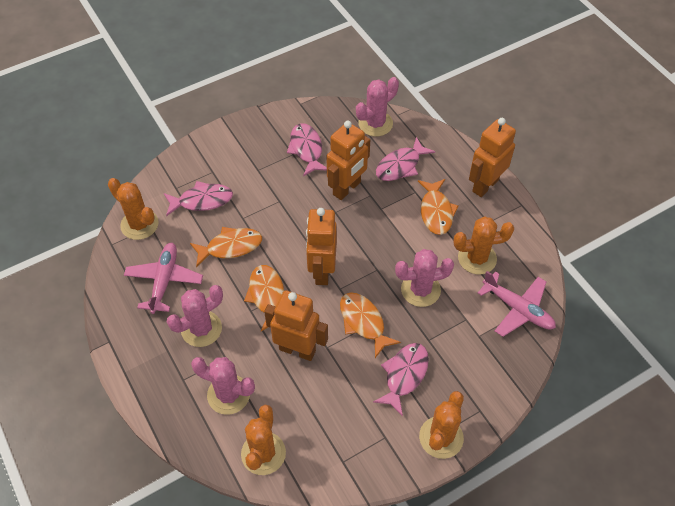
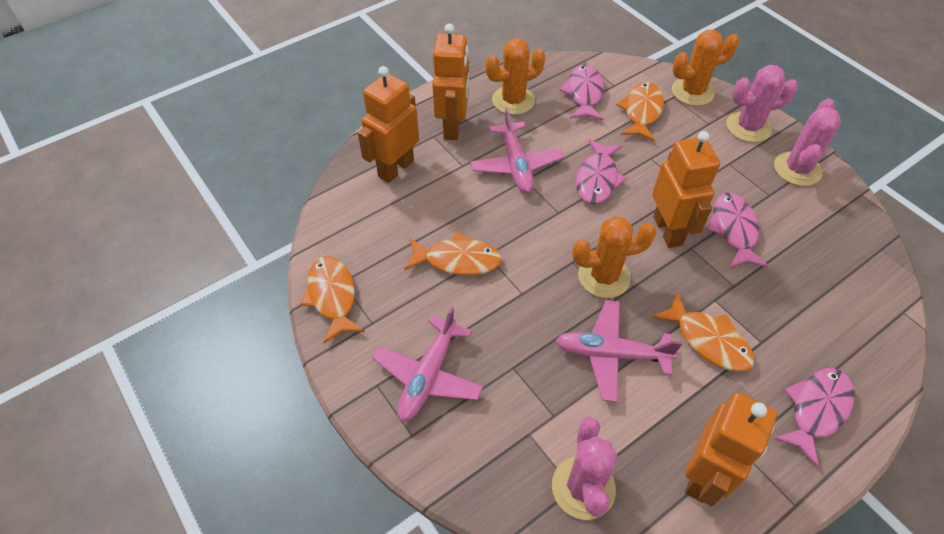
orange cactus: [108,178,159,240] [241,405,286,475] [419,391,464,459] [453,217,514,274] = 4 -> [486,38,546,115] [572,216,656,298] [672,30,739,106] = 3
pink cactus: [167,285,223,347] [191,357,255,415] [356,77,399,137] [395,249,454,307] = 4 -> [552,417,618,520] [727,65,798,142] [774,98,841,186] = 3
pink plane: [124,243,203,314] [478,271,556,337] = 2 -> [372,306,483,422] [470,107,564,193] [555,300,682,402] = 3

